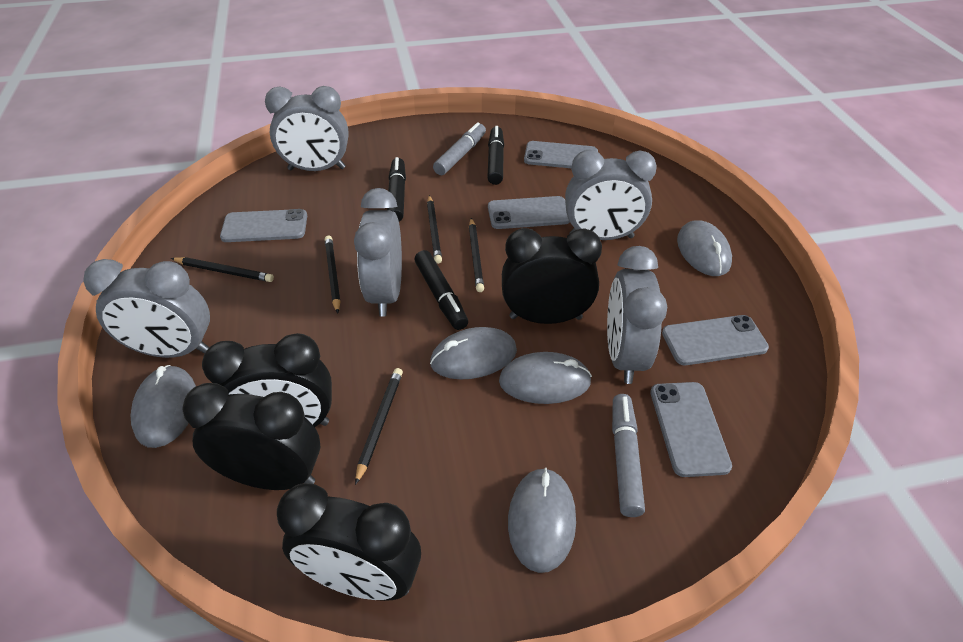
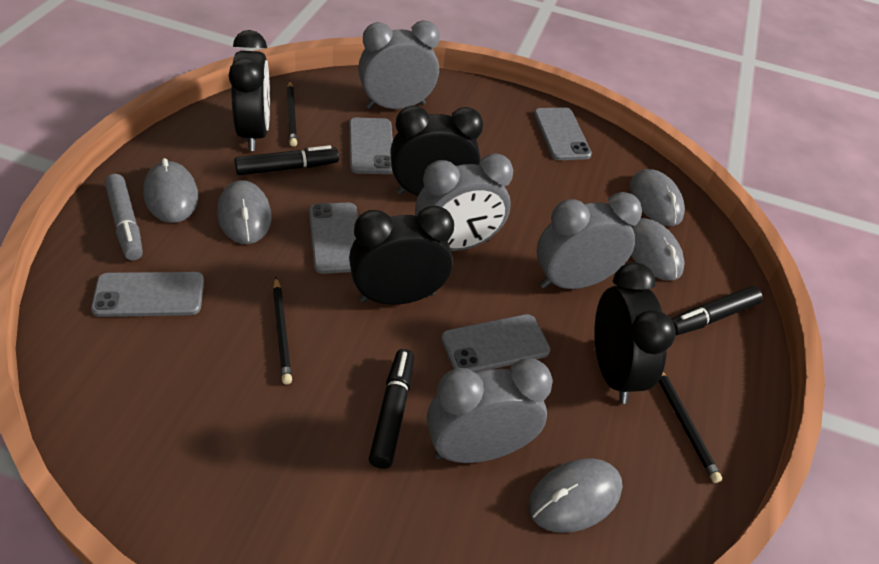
black pencil: [171,257,274,282] [325,236,341,313] [355,368,403,485] [427,195,442,264] [469,218,484,292] = 5 -> [273,277,292,384] [287,81,297,147] [659,372,722,483] = 3
grey clock: [83,259,210,358] [265,86,349,171] [354,188,402,317] [565,149,657,240] [607,246,667,384] = 5 -> [358,20,440,109] [415,153,513,251] [427,358,553,463] [537,192,642,289] = 4
grey marker: [433,122,486,175] [612,394,645,517] = 2 -> [105,174,143,260] = 1

